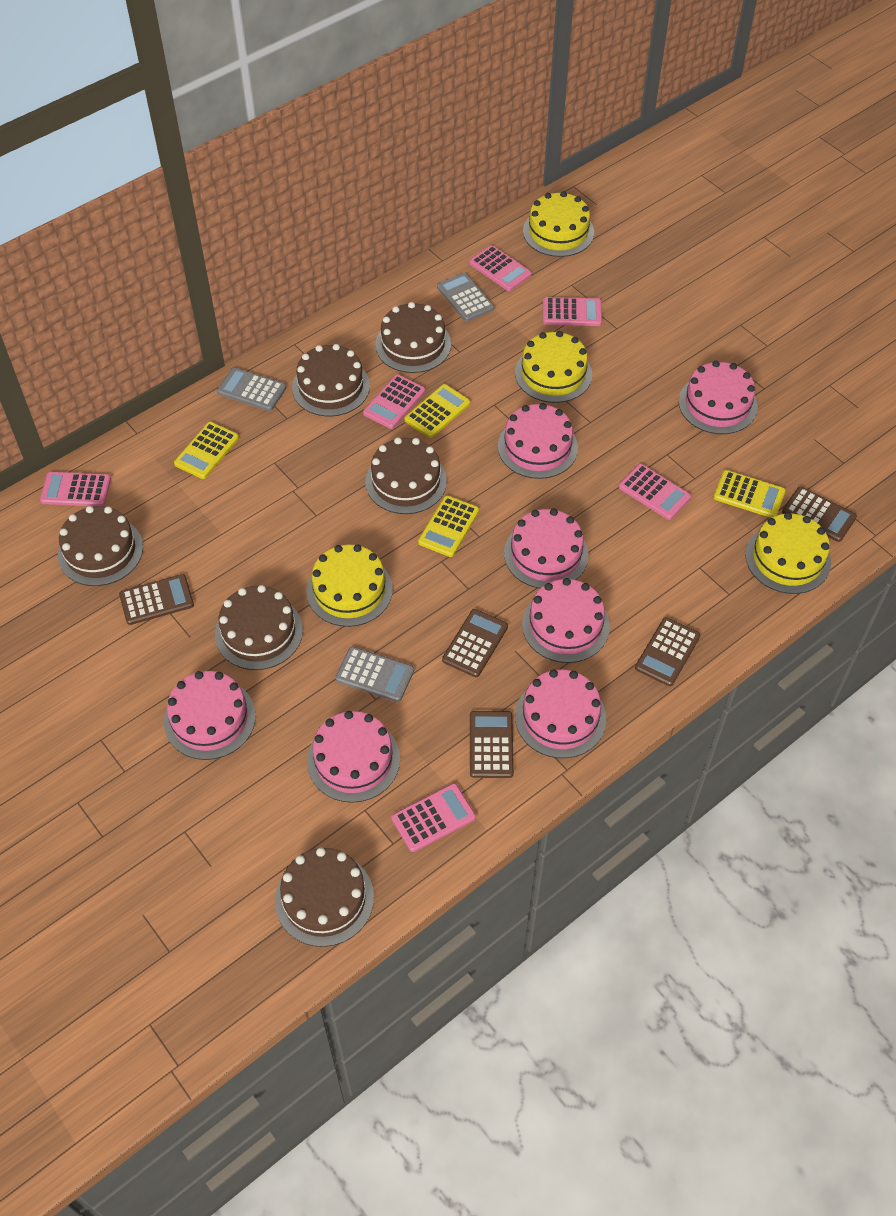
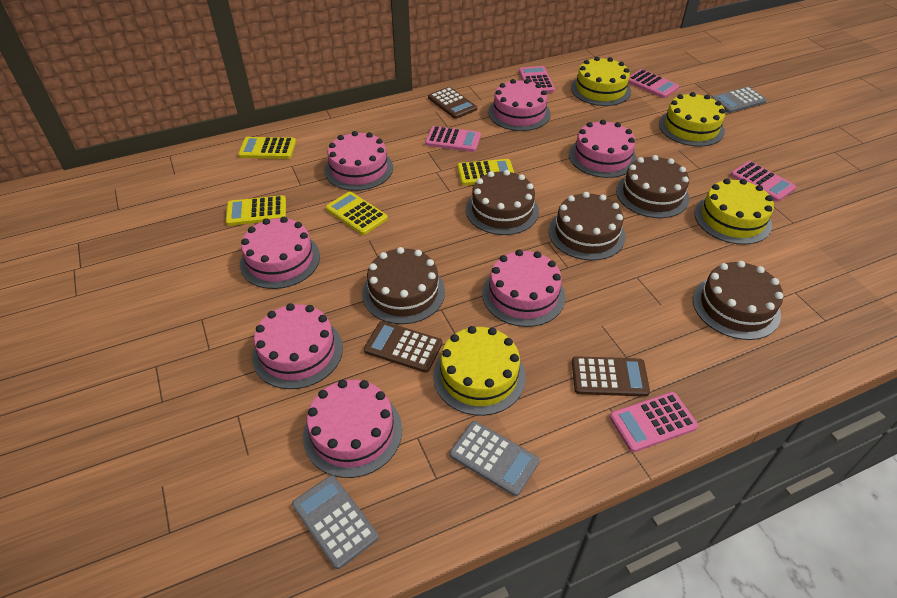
brown cake: [58,506,143,586] [215,585,303,670] [275,847,374,947] [292,344,370,416] [365,437,447,514] [375,302,451,373] = 6 -> [362,247,445,324] [466,170,539,235] [549,192,625,261] [616,155,689,218] [693,261,783,340] = 5
brown calculator: [119,574,194,625] [442,609,508,677] [470,711,514,778] [635,617,700,686] [782,487,857,542] = 5 -> [364,321,442,373] [428,87,477,119] [572,356,650,397] = 3
pink calculator: [40,472,111,506] [363,374,425,429] [391,783,476,852] [469,245,532,291] [543,297,602,326] [619,464,691,520] = 6 -> [425,126,481,152] [519,66,555,93] [609,392,698,452] [629,69,679,98] [730,161,796,202] = 5

